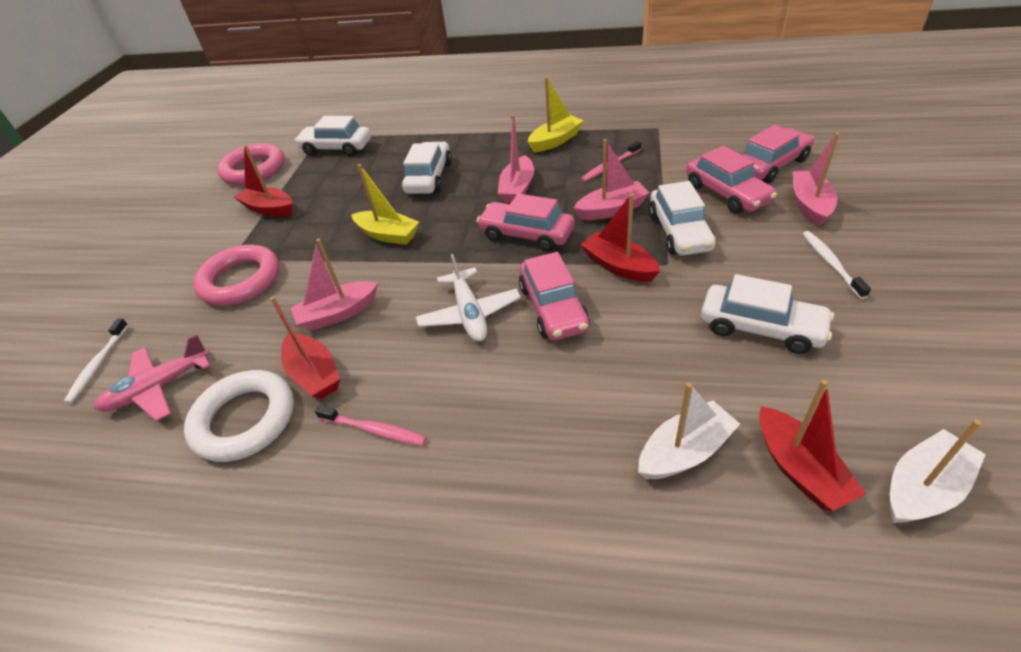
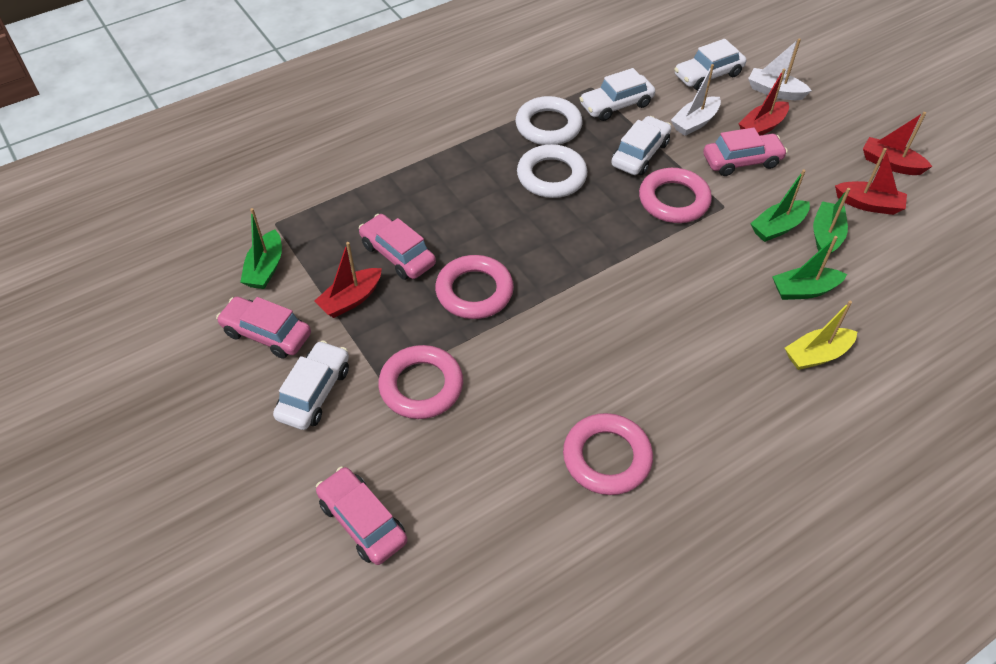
green boat: none = 0 -> [240,208,282,289] [750,170,810,242] [772,236,847,300] [813,188,850,254] = 4
pink boat: [291,238,378,331] [498,115,534,203] [574,139,650,220] [793,133,840,227] = 4 -> none = 0
pink plane: [94,334,210,422] = 1 -> none = 0
pink ring: [193,245,279,306] [217,143,285,185] = 2 -> [378,345,463,419] [435,255,514,319] [563,413,653,495] [639,168,712,223] = 4
pink toothbrush: [315,405,427,446] [581,141,641,182] = 2 -> none = 0
white plane: [416,254,521,342] = 1 -> none = 0
white ring: [184,370,294,462] = 1 -> [515,96,583,145] [517,144,588,198] = 2
white toothbrush: [64,318,129,404] [802,231,871,299] = 2 -> none = 0
yellow boat: [351,164,419,245] [528,77,584,152] = 2 -> [785,301,857,370] = 1

